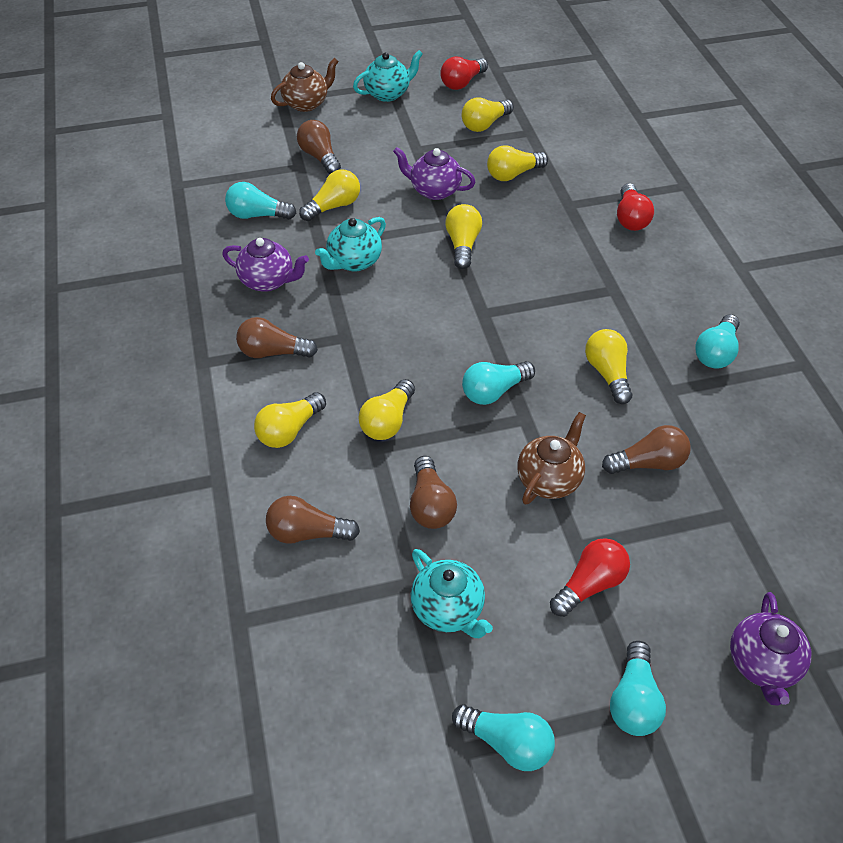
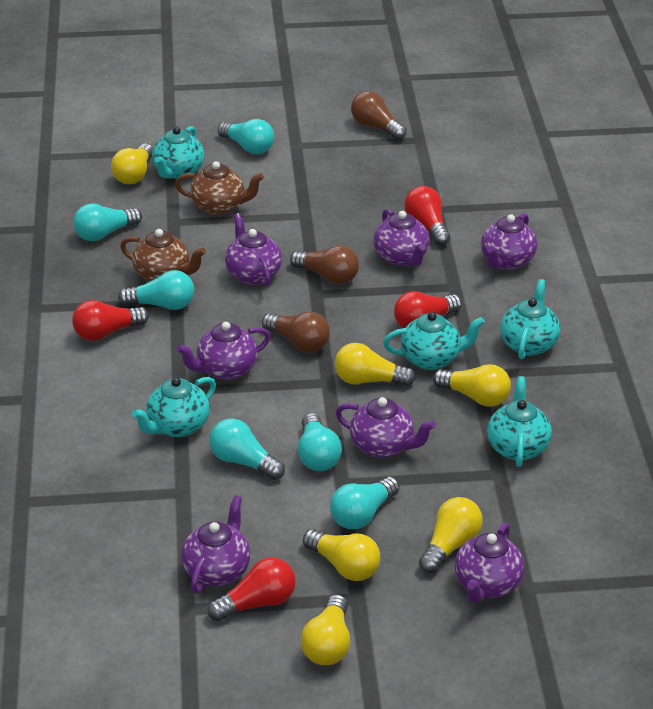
brown light bulb: [236,317,318,358] [266,496,360,544] [297,120,341,174] [410,456,457,529] [602,425,691,474] = 5 -> [262,312,330,353] [290,245,359,284] [351,91,407,140] = 3
purple teapot: [222,238,309,292] [393,147,475,200] [730,592,811,706] = 3 -> [176,322,270,380] [181,495,251,594] [225,213,282,286] [335,397,436,458] [374,209,430,266] [455,523,525,603] [481,213,537,270] = 7
red light bulb: [440,56,488,90] [550,538,630,617] [617,183,654,231] = 3 -> [72,300,149,341] [208,557,296,621] [394,291,462,328] [404,186,450,245] = 4
turquoise light bulb: [225,182,296,220] [452,704,555,771] [462,361,535,405] [610,641,666,736] [695,314,740,369] = 5 -> [73,203,142,241] [118,270,194,310] [209,418,285,480] [218,119,274,154] [298,413,342,471] [330,477,400,529] = 6
turquoise teapot: [315,217,386,271] [353,50,423,102] [411,549,493,638] = 3 -> [132,377,216,437] [152,126,204,179] [383,312,485,370] [487,376,552,467] [500,279,560,359] = 5
yellow light bulb: [254,392,326,448] [299,169,360,221] [359,379,415,440] [445,204,482,269] [462,97,514,132] [487,145,548,181] [585,329,632,404] = 7 -> [111,144,153,184] [300,594,350,665] [303,529,380,581] [335,343,416,386] [419,497,483,573] [433,364,511,407] = 6

